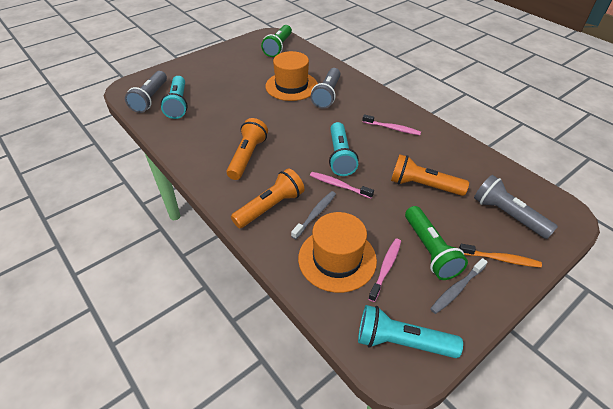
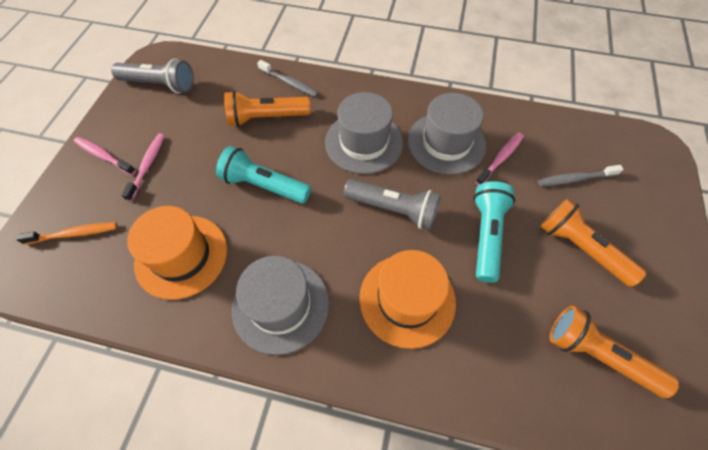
green flashlight: [261,25,292,57] [405,206,468,280] = 2 -> none = 0
grey flashlight: [125,71,167,113] [311,68,340,109] [474,175,558,239] = 3 -> [111,58,194,93] [344,179,441,230] = 2
grey hat: none = 0 -> [232,256,329,355] [325,92,403,174] [408,93,486,175] = 3
turquoise flashlight: [161,76,188,119] [329,122,359,176] [358,305,463,358] = 3 -> [216,146,311,204] [473,181,515,283] = 2

